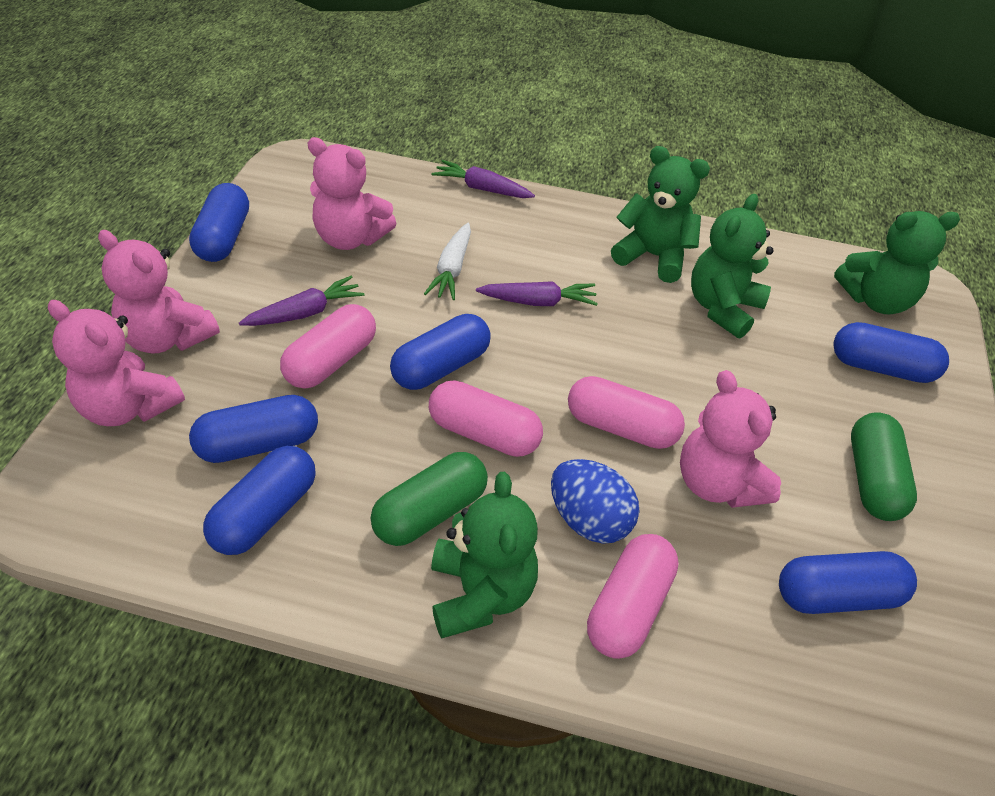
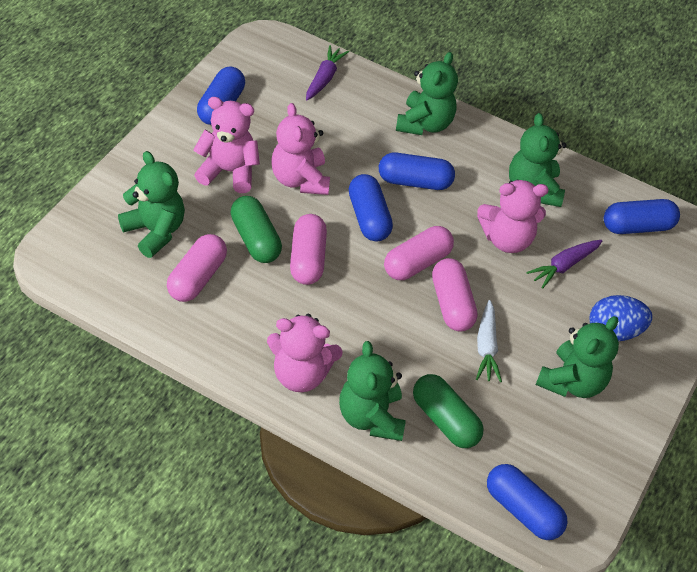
blue capsule: [189,183,249,262] [189,395,318,463] [203,446,316,555] [390,314,491,390] [779,551,917,614] [833,322,949,383] = 6 -> [197,66,245,125] [349,174,393,241] [379,153,455,190] [487,464,567,540] [604,199,680,234] = 5
green teddy bear: [431,472,538,639] [611,146,710,283] [691,194,774,338] [834,211,960,315] = 4 -> [118,151,185,258] [339,341,406,441] [396,52,458,135] [509,113,566,207] [536,316,619,398] = 5
purple carrot: [239,276,364,326] [432,160,535,198] [476,281,598,306] = 3 -> [306,45,349,100] [526,240,602,289] = 2

